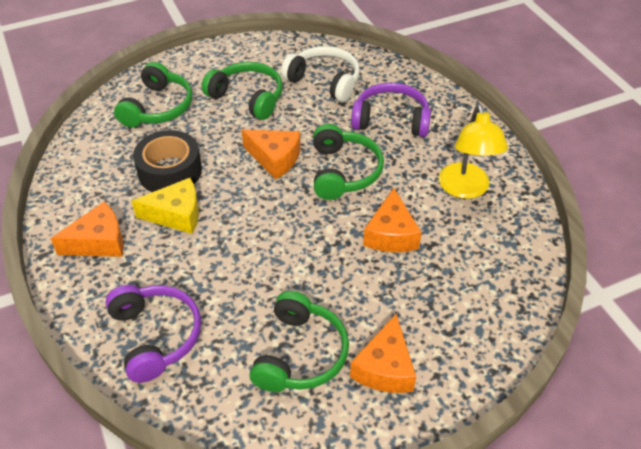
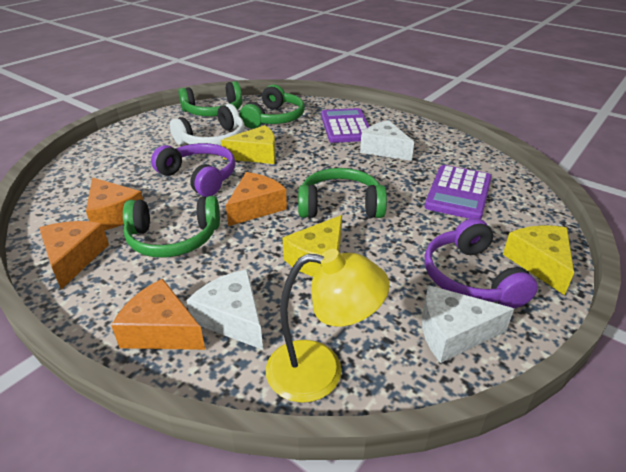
black tape: [133,130,202,192] = 1 -> none = 0
purple calculator: none = 0 -> [321,108,370,143] [424,165,492,219] = 2
white cheese: none = 0 -> [187,269,263,350] [360,120,414,161] [422,285,514,363] = 3
yellow cheese: [131,178,199,234] = 1 -> [221,125,276,164] [283,215,342,277] [503,225,574,295] = 3

